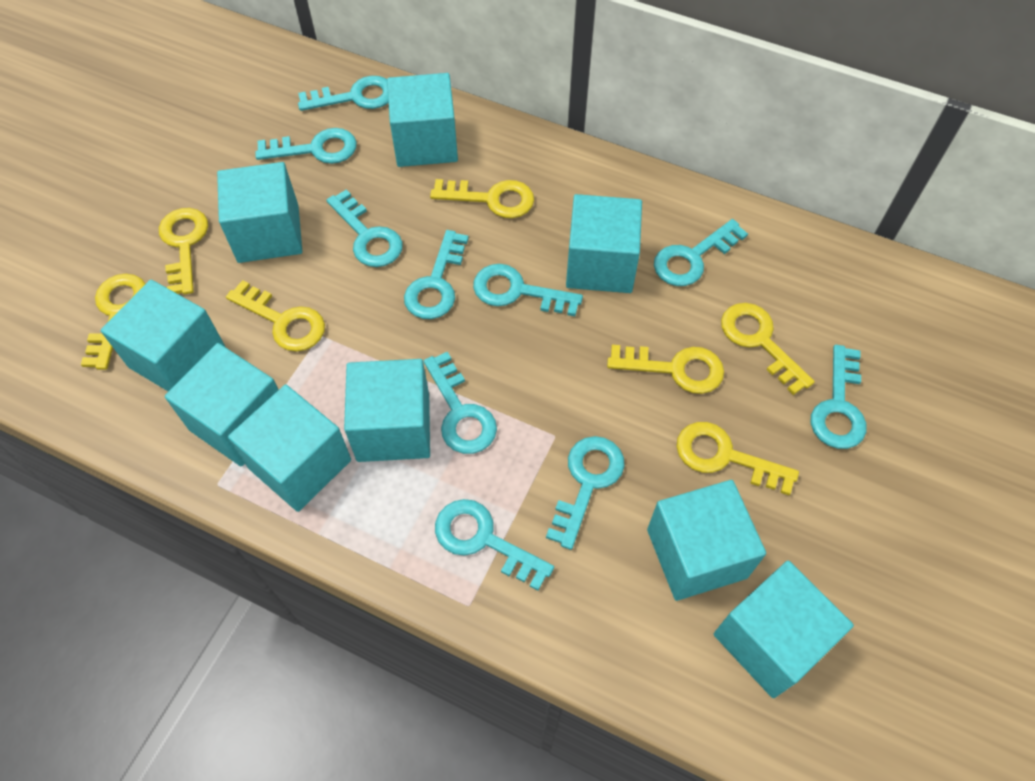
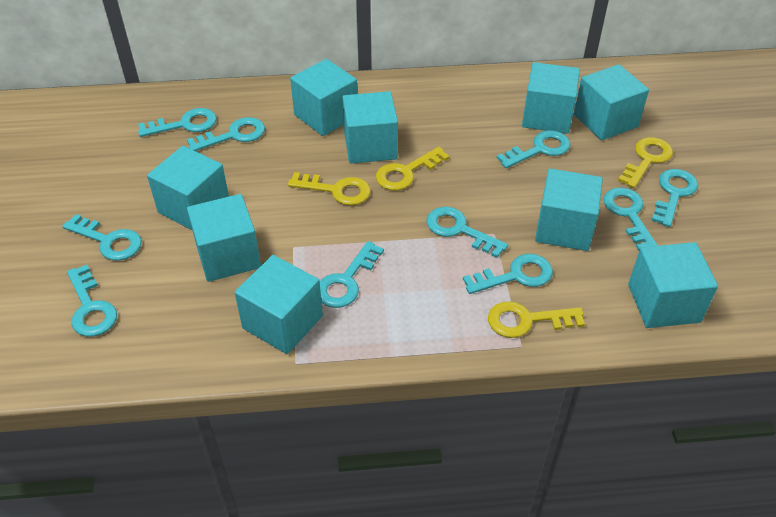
yellow key: [81,274,146,370] [159,208,208,294] [226,280,325,352] [430,179,534,218] [607,345,724,394] [677,422,799,495] [721,303,815,395] = 7 -> [288,172,371,206] [376,147,450,190] [488,301,585,338] [618,137,673,188] = 4

